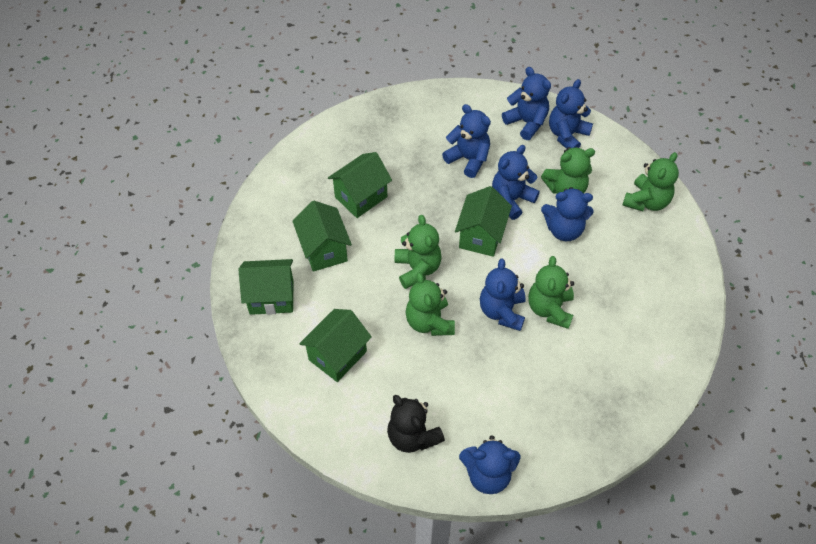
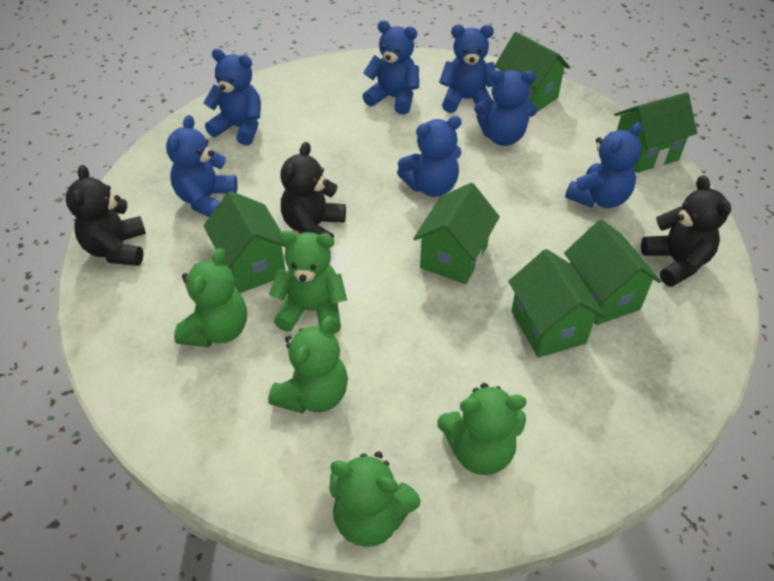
black teddy bear: [387,395,445,453] = 1 -> [66,165,146,266] [280,142,346,238] [641,175,731,287] = 3
green house: [239,259,294,315] [292,201,352,272] [299,309,372,382] [328,152,392,218] [455,186,512,257] = 5 -> [204,191,286,293] [413,183,500,284] [495,32,570,112] [508,249,605,358] [564,220,661,325] [614,92,697,173] = 6

